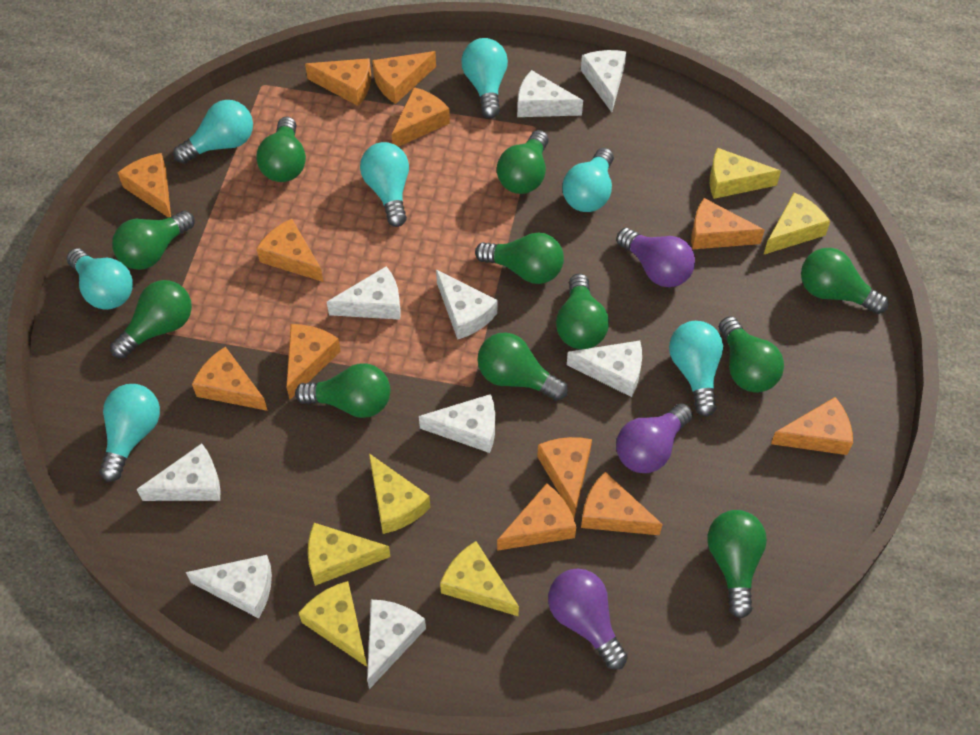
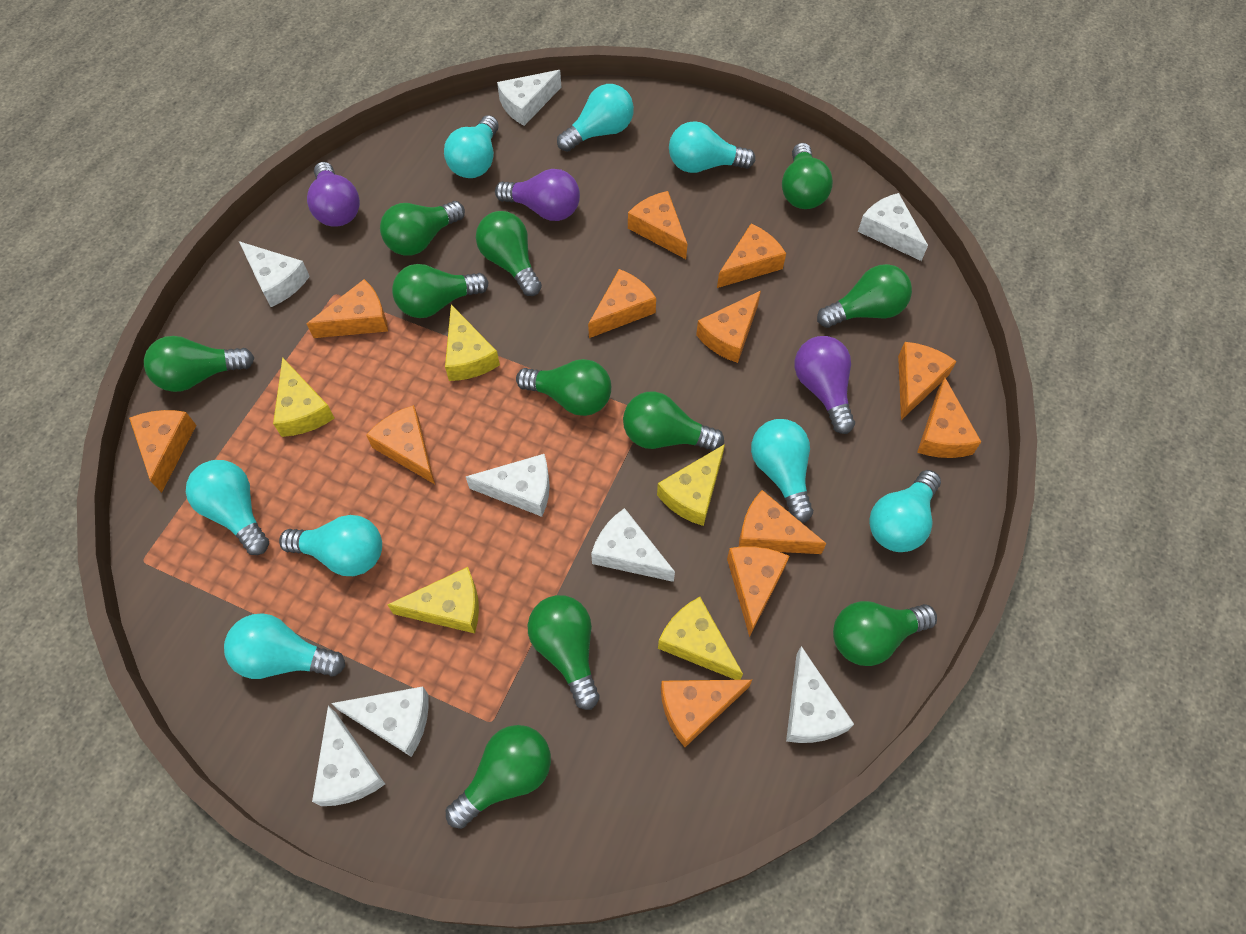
turquoise light bulb: [67,248,133,310] [99,384,160,482] [173,100,253,164] [360,142,409,227] [461,38,508,118] [562,148,614,212] [669,321,723,417] = 7 -> [186,460,269,555] [224,613,345,679] [279,515,382,576] [444,115,499,178] [557,84,634,152] [669,121,755,173] [751,419,813,523] [869,470,941,552] = 8
white cheese: [137,443,220,501] [186,555,272,618] [327,266,401,320] [367,600,426,689] [419,394,495,453] [436,270,497,340] [517,70,583,117] [567,341,642,397] [581,50,626,112] = 9 -> [239,241,310,307] [312,706,385,806] [331,686,429,757] [466,454,550,517] [497,70,561,126] [591,508,675,582] [786,646,854,743] [858,193,928,261] = 8
yellow cheese: [299,581,367,667] [308,523,391,586] [369,453,430,534] [440,541,519,616] [710,148,781,199] [764,192,830,254] = 6 -> [273,357,334,437] [387,567,479,633] [445,305,500,381] [657,444,725,526] [658,597,743,680] = 5

